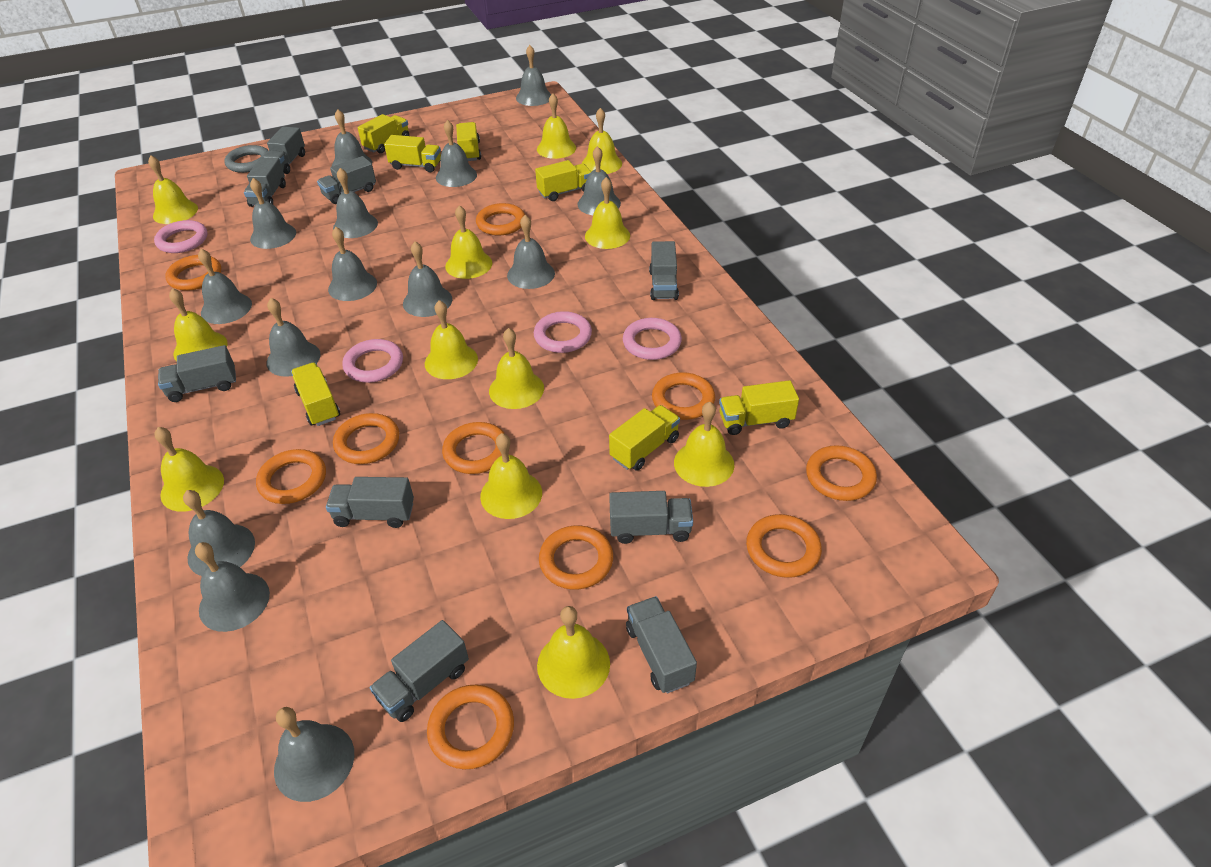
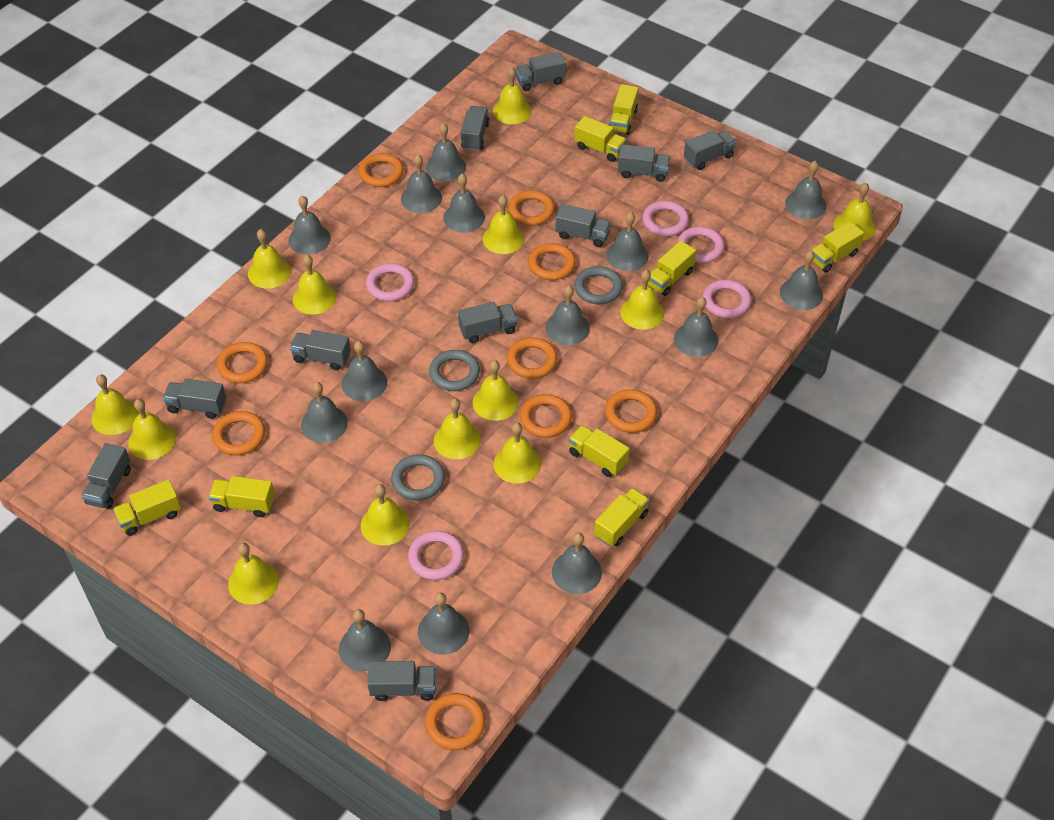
grey ring: [224,145,269,173] = 1 -> [391,454,445,501] [429,350,480,391] [574,266,623,304] = 3
grey truck: [158,345,236,402] [244,158,286,207] [263,127,305,174] [317,156,376,204] [326,477,414,528] [370,620,469,722] [609,491,693,544] [626,596,697,693] [649,241,679,300] = 9 -> [81,443,131,509] [163,379,226,419] [290,330,351,370] [367,661,436,701] [458,302,517,343] [461,106,490,151] [515,52,566,91] [555,204,611,247] [617,144,670,182] [684,130,736,170] = 10
orange ring: [165,255,221,291] [256,449,326,504] [333,413,399,464] [427,685,514,769] [442,422,505,474] [476,203,525,235] [539,525,613,590] [652,372,715,420] [746,514,822,578] [806,445,877,501] = 10 -> [212,411,265,455] [217,342,268,383] [358,153,404,187] [425,693,485,750] [507,337,557,379] [508,190,555,226] [520,394,572,438] [528,243,576,280] [605,389,657,433] = 9
pink ring: [154,220,208,253] [342,339,403,383] [534,311,592,353] [623,318,682,360] = 4 -> [366,263,414,301] [408,531,464,580] [642,201,689,236] [677,227,725,263] [702,279,751,318] = 5
yellow bell: [148,156,198,224] [155,427,224,512] [169,288,228,361] [425,300,478,379] [445,205,492,279] [480,433,542,519] [489,328,544,409] [537,94,576,159] [537,606,610,699] [582,108,622,174] [585,177,630,249] [674,402,734,487] = 12 -> [91,374,139,435] [128,399,176,460] [228,543,279,605] [248,229,291,289] [293,255,336,314] [361,484,410,546] [434,399,481,459] [473,360,519,421] [483,195,525,254] [493,67,532,124] [494,423,541,484] [620,270,664,330] [834,183,876,241] = 13
yellow truck: [291,362,340,426] [358,114,410,154] [384,135,441,173] [456,122,481,161] [535,160,591,201] [609,405,680,471] [719,380,799,435] = 7 -> [113,479,181,536] [208,476,275,517] [568,425,630,477] [574,116,627,162] [594,488,649,546] [609,84,639,135] [647,241,696,296] [811,221,864,273] = 8

